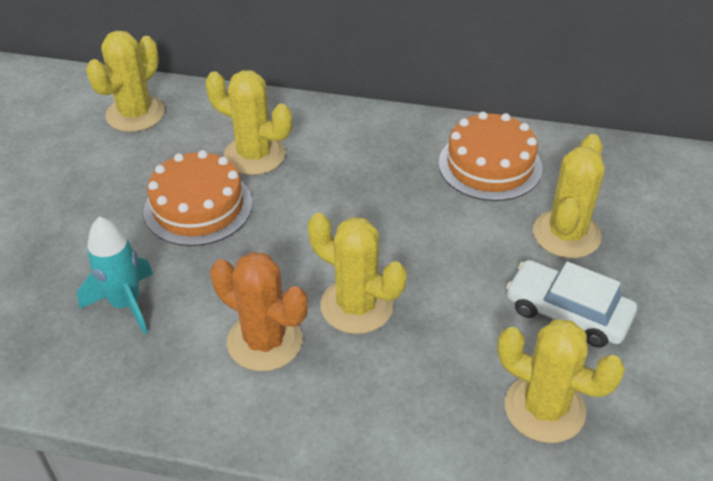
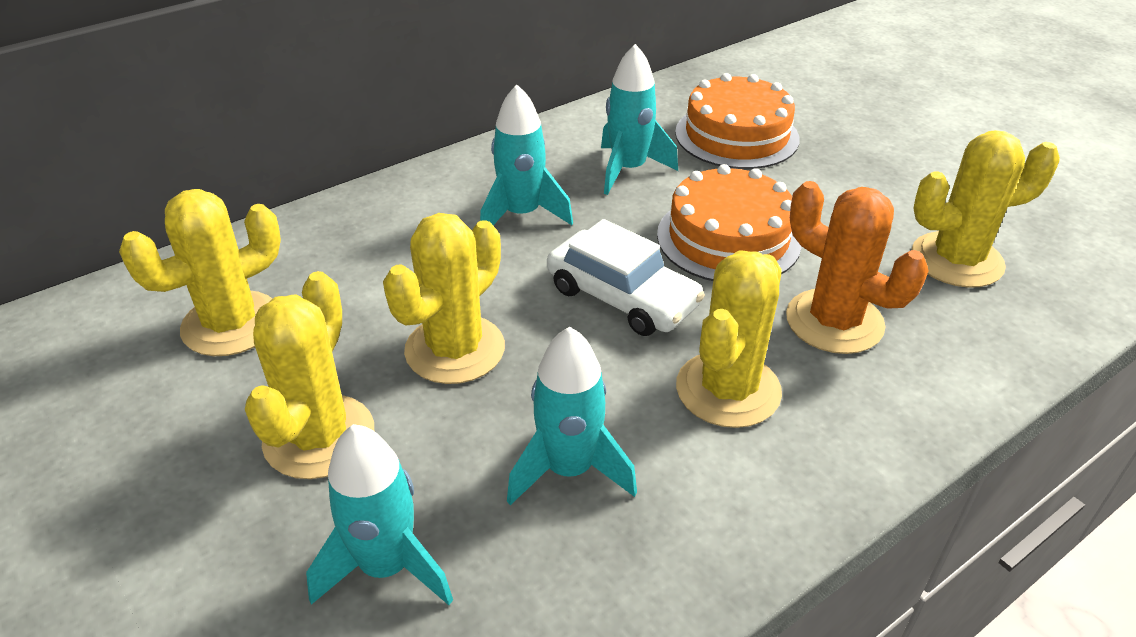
turquoise rocket: [77,216,153,335] = 1 -> [306,424,453,605] [480,85,573,225] [507,327,637,505] [601,44,678,195] = 4

